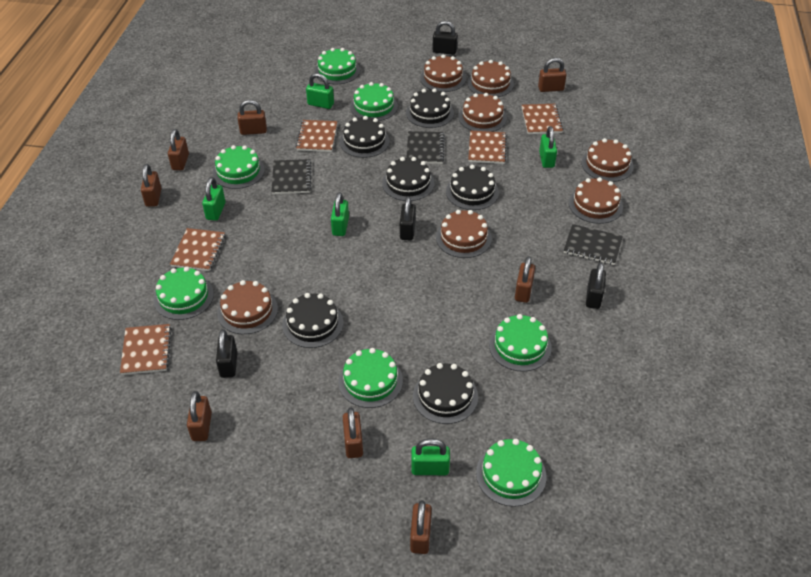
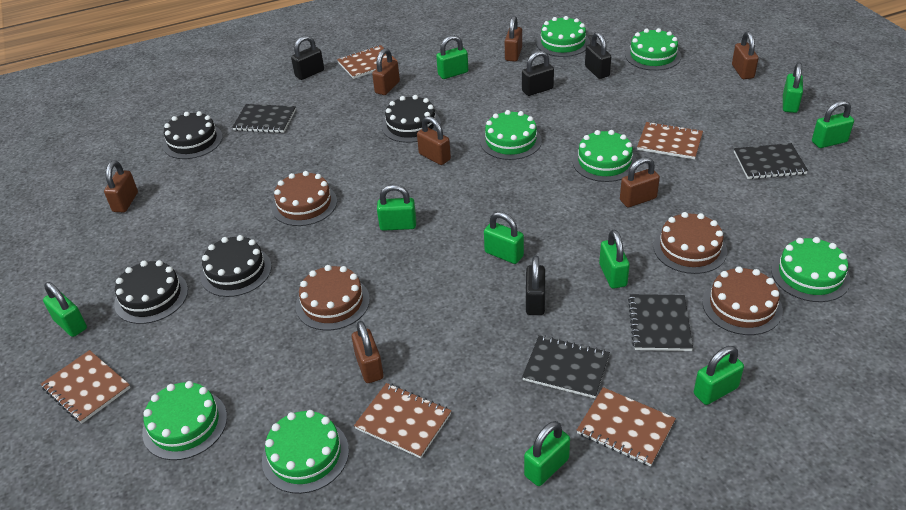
black cake: [282,293,343,348] [340,116,390,158] [382,157,435,201] [406,88,454,128] [413,363,478,424] [446,165,499,210] = 6 -> [114,260,188,324] [163,111,223,159] [200,235,272,297] [382,95,441,143] = 4
black notebook: [272,159,312,194] [406,131,445,164] [564,224,623,265] = 3 -> [232,104,296,133] [522,335,610,398] [628,294,693,351] [734,143,808,179] = 4
brown cake: [217,280,278,334] [420,55,466,92] [436,210,492,258] [458,93,507,132] [467,60,514,97] [569,177,623,224] [582,138,634,182] = 7 -> [272,171,337,226] [296,265,370,331] [653,212,727,274] [703,266,783,335] = 4
brown padlock: [141,164,161,207] [168,129,189,170] [187,391,212,441] [238,100,267,135] [343,408,363,458] [410,500,432,554] [515,256,535,303] [538,58,567,92] = 8 -> [104,160,138,212] [352,321,384,383] [372,48,400,95] [417,116,451,165] [505,16,522,61] [620,157,660,207] [732,31,759,79] = 7
green padlock: [202,177,225,221] [306,73,334,109] [331,192,349,236] [411,438,450,475] [539,126,557,168] = 5 -> [43,282,87,337] [377,184,416,231] [436,35,468,79] [484,212,524,264] [524,421,570,486] [599,230,630,289] [694,346,744,405] [783,63,803,113] [812,100,854,148] = 9

